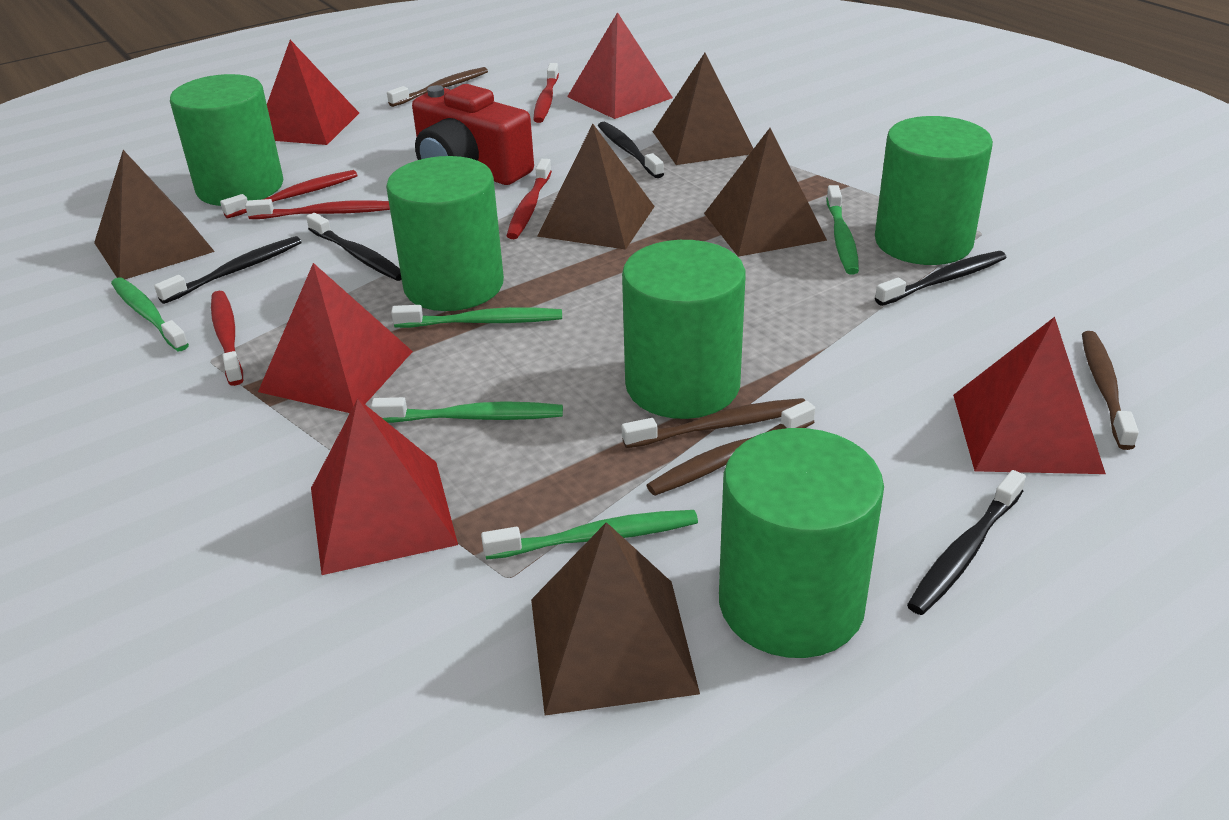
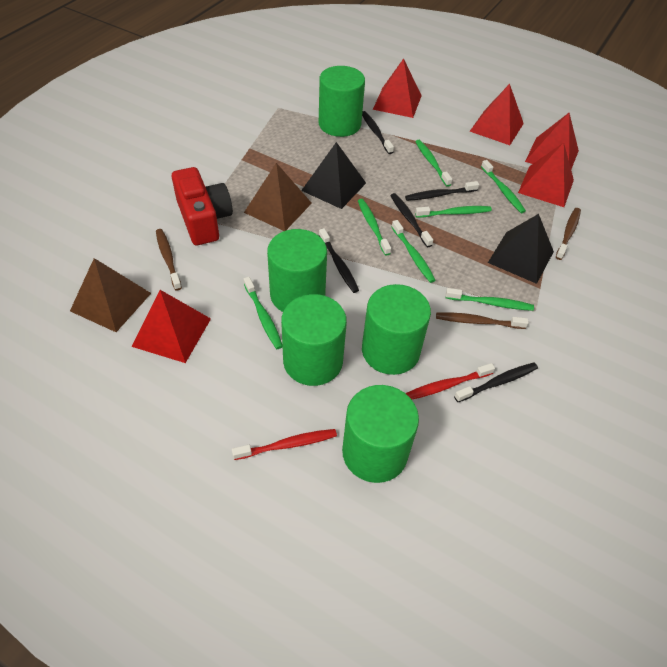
black pyramid: none = 0 -> [301,142,366,209] [488,214,554,284] = 2
brown pyramid: [94,150,215,279] [531,522,700,715] [537,124,655,250] [653,53,754,165] [704,128,827,257] = 5 -> [70,258,151,332] [244,163,312,231] = 2
brown toothbrush: [387,67,488,107] [622,398,806,448] [646,401,815,496] [1082,331,1139,450] = 4 -> [156,229,182,290] [436,312,529,329] [556,208,581,260] = 3
green toothbrush: [111,277,189,351] [371,397,563,423] [391,305,562,328] [481,510,698,560] [826,185,859,274] = 5 -> [244,277,282,349] [358,199,391,256] [392,220,436,283] [415,140,452,187] [415,206,492,218] [446,288,534,311] [481,160,526,213] = 7
red toothbrush: [211,291,243,386] [220,170,357,218] [245,199,390,219] [507,159,552,239] [534,63,559,123] = 5 -> [232,429,337,460] [406,363,495,400] = 2

